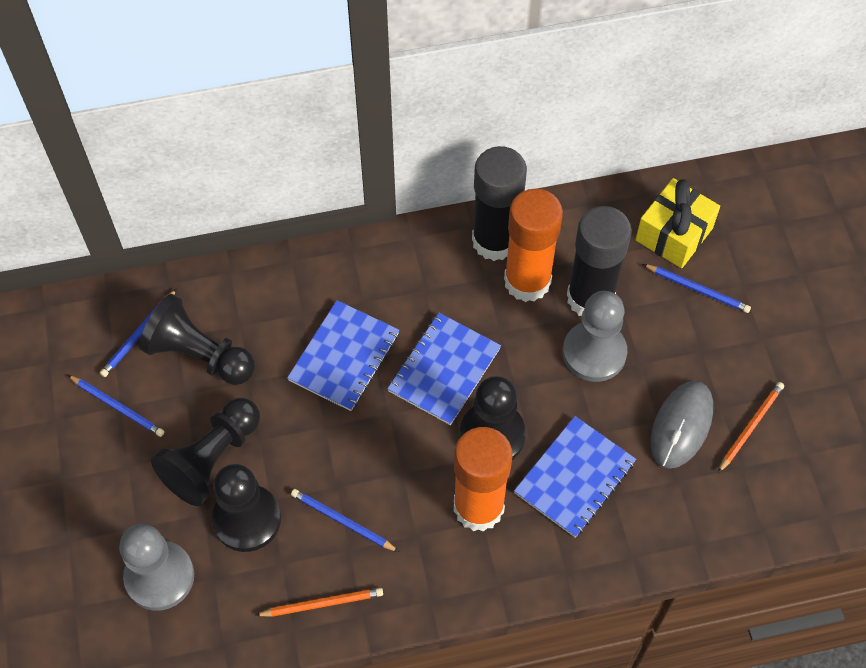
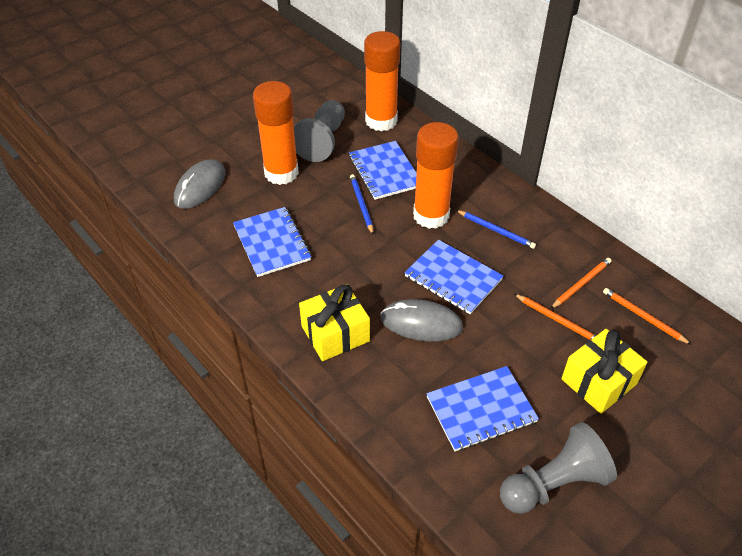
black glue stick: [472,146,527,261] [567,206,632,316] = 2 -> none = 0
black pawn: [139,294,255,385] [151,398,260,506] [212,464,281,552] [460,376,526,460] = 4 -> none = 0
blue notebook: [287,300,400,411] [387,313,501,425] [514,416,636,537] = 3 -> [233,207,311,277] [349,141,416,200] [405,239,503,314] [426,366,539,451] = 4
blue pencil: [68,375,164,437] [100,289,177,377] [291,489,399,552] [643,264,751,313] = 4 -> [350,174,373,234] [456,210,536,249] = 2
grey mouse: [651,381,713,469] = 1 -> [174,159,226,209] [380,299,463,342] = 2
orange glue stick: [454,427,513,532] [504,189,563,302] = 2 -> [253,81,299,185] [364,31,400,131] [413,122,459,229] = 3
orange pencil: [255,588,383,617] [718,382,784,473] = 2 -> [514,294,596,340] [550,258,612,309] [603,288,692,345] = 3
yellow gift: [635,178,720,268] = 1 -> [299,284,370,361] [561,329,648,414] = 2

